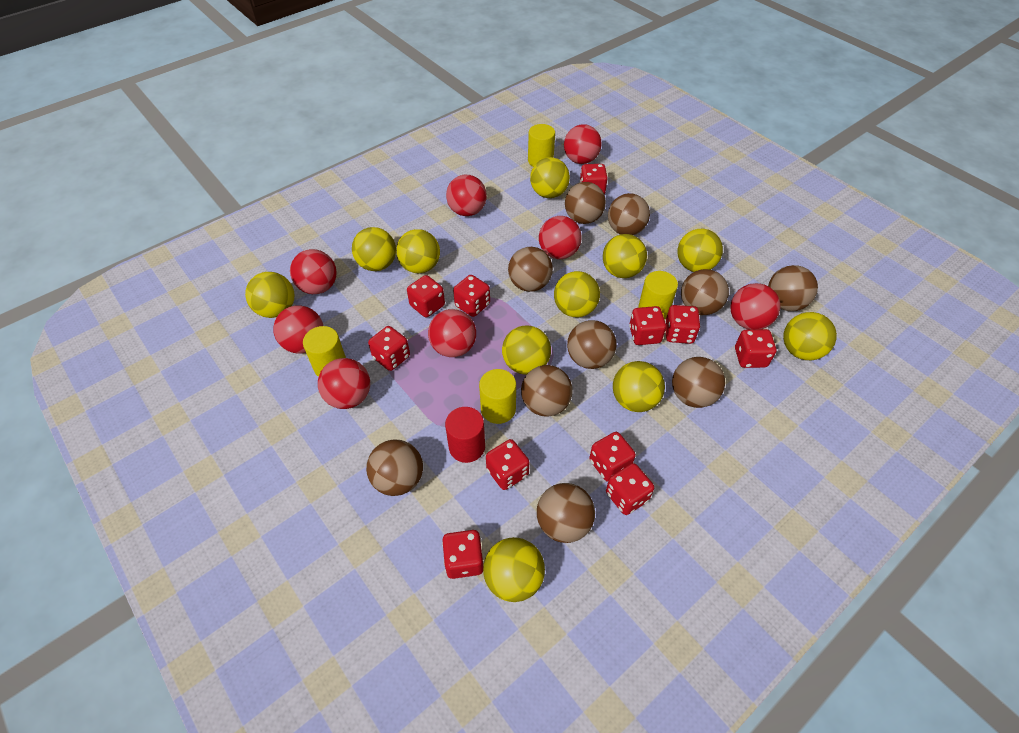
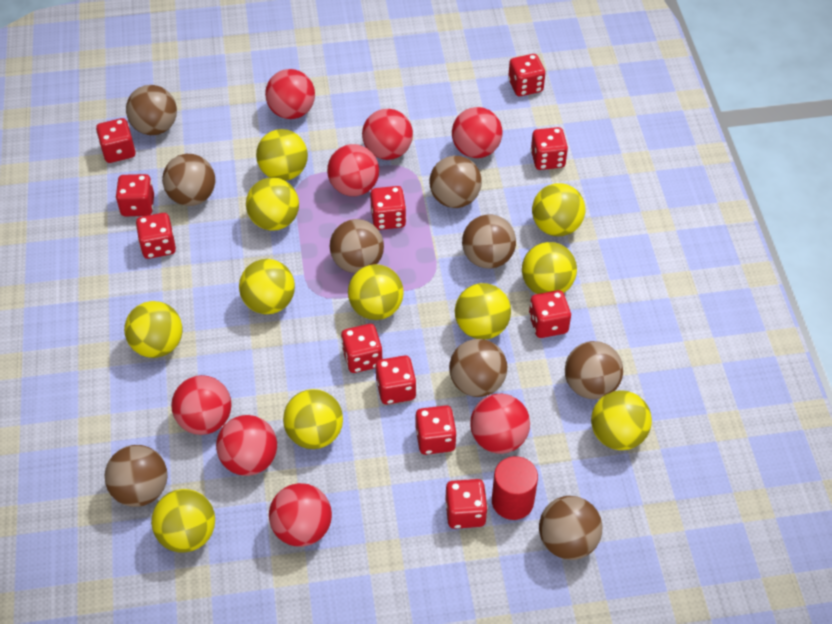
brown ball: [366,440,423,496] [508,247,553,292] [521,365,573,417] [537,483,595,543] [565,182,606,224] [567,320,617,369] [608,193,650,235] [672,357,725,408] [681,269,729,315] [768,265,818,311] = 10 -> [105,445,168,507] [126,85,177,135] [162,154,215,206] [330,219,384,273] [429,156,482,208] [449,339,507,397] [462,214,516,268] [539,496,602,560] [565,341,623,399] = 9
yellow cylinder: [303,326,346,377] [479,369,516,424] [528,124,555,167] [638,271,678,320] = 4 -> none = 0

